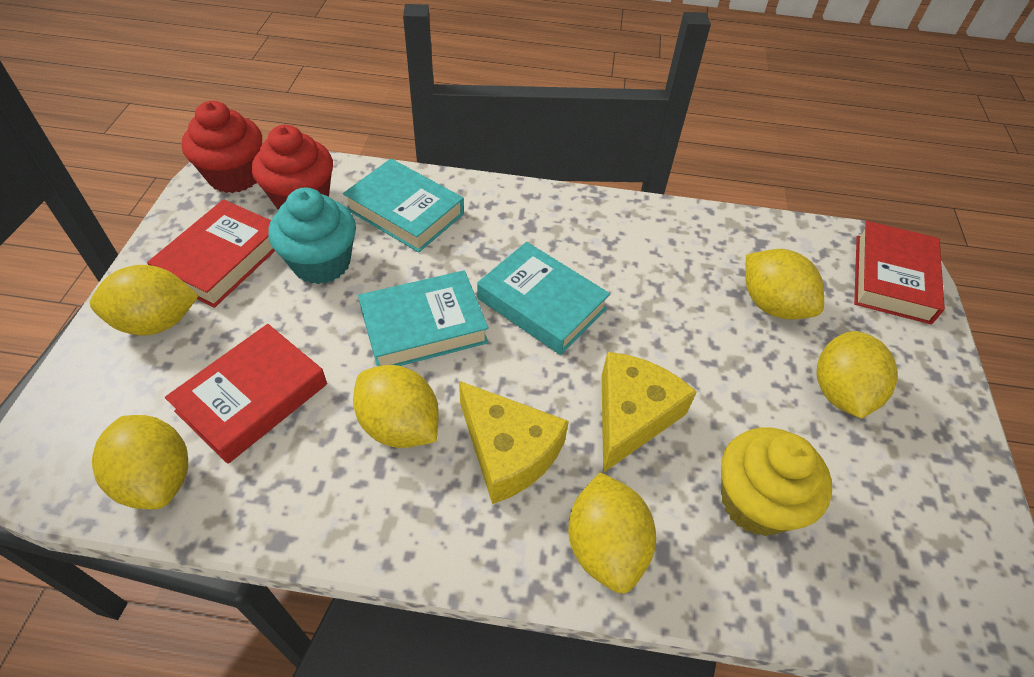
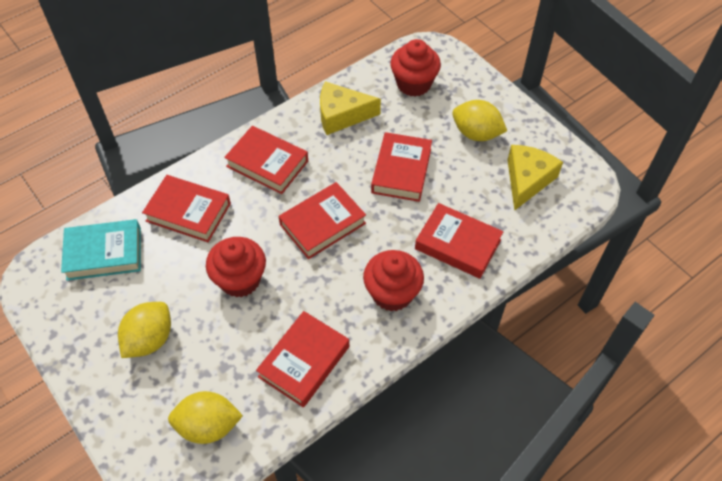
red book: [147,199,275,308] [165,324,327,464] [854,221,945,324] = 3 -> [142,175,231,242] [224,126,308,194] [256,311,349,408] [279,182,366,259] [371,132,432,202] [415,203,503,279] = 6
red cupcake: [182,101,262,193] [252,125,333,210] = 2 -> [206,237,266,297] [363,250,424,312] [390,39,441,97] = 3
turquoise book: [343,159,464,252] [358,270,489,366] [477,242,610,355] = 3 -> [61,219,141,281] = 1
turquoise cupcake: [268,187,356,284] = 1 -> none = 0
yellow cupcake: [721,427,832,536] = 1 -> none = 0
yellow lemon: [90,265,198,335] [92,415,188,509] [353,365,439,448] [568,472,656,594] [745,249,824,320] [817,331,898,419] = 6 -> [118,302,171,358] [168,391,243,444] [452,100,507,141] = 3

